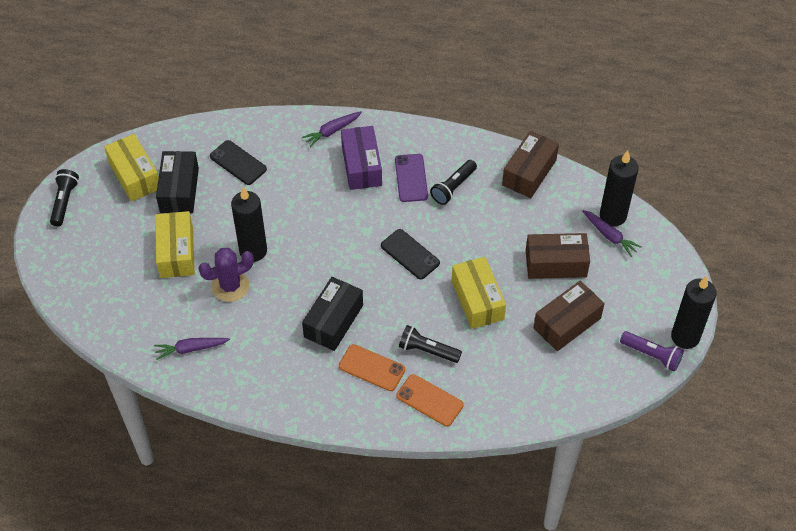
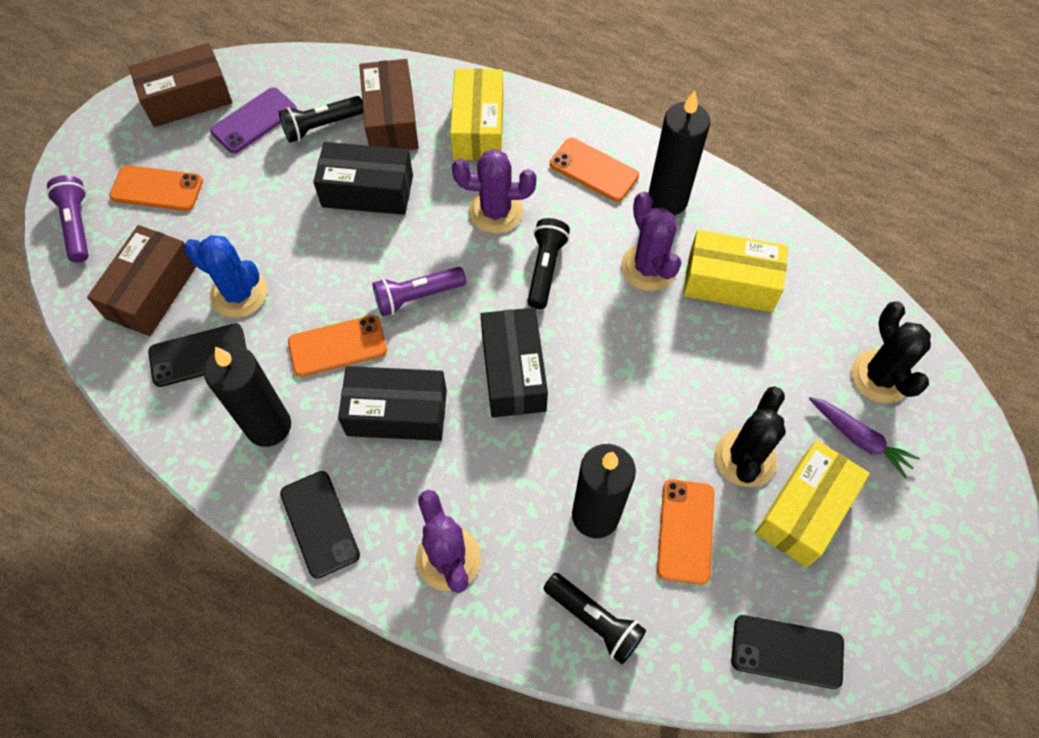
black box: [156,151,199,213] [302,277,363,351] = 2 -> [313,142,413,215] [338,366,447,441] [480,308,548,418] = 3
black cactus: none = 0 -> [715,386,786,487] [851,302,931,403] = 2
black phone: [210,140,267,185] [381,229,440,279] = 2 -> [148,324,247,387] [280,471,360,579] [731,615,844,689] = 3
blue cactus: none = 0 -> [184,235,267,318] = 1
orange phone: [339,344,405,391] [397,374,464,426] = 2 -> [109,165,203,211] [288,315,387,377] [550,138,639,202] [657,479,715,585] = 4
purple box: [341,126,382,190] = 1 -> none = 0
purple cactus: [198,248,254,302] = 1 -> [416,490,481,593] [452,149,536,234] [621,192,681,291] = 3
purple carrot: [154,338,230,360] [302,111,362,147] [582,210,641,257] = 3 -> [809,397,920,479] = 1
purple flashlight: [620,331,684,371] = 1 -> [46,175,89,263] [373,267,466,316] = 2

